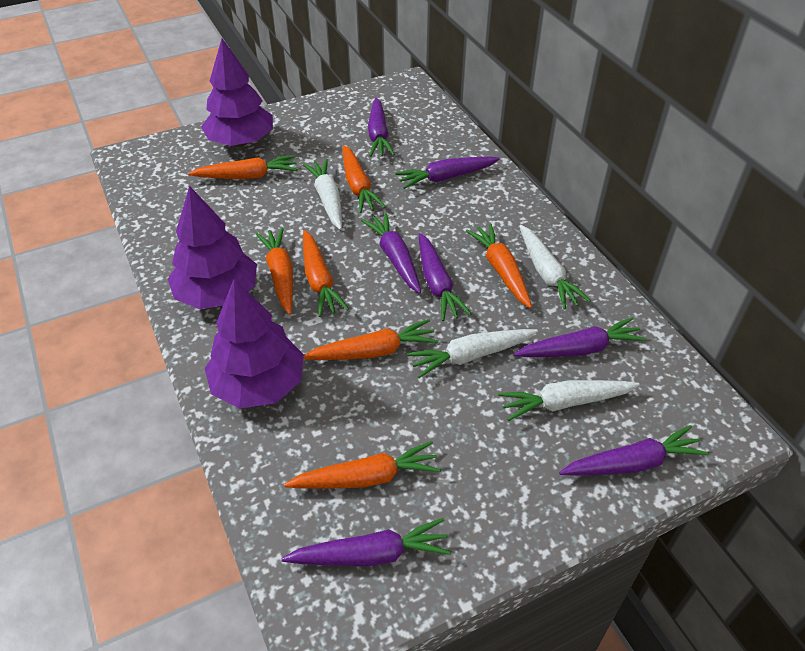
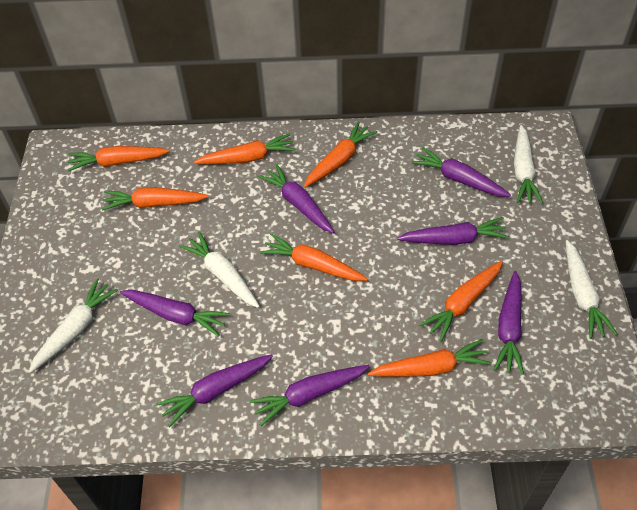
purple tree: [168,186,257,309] [201,39,273,146] [205,278,304,409] = 3 -> none = 0

